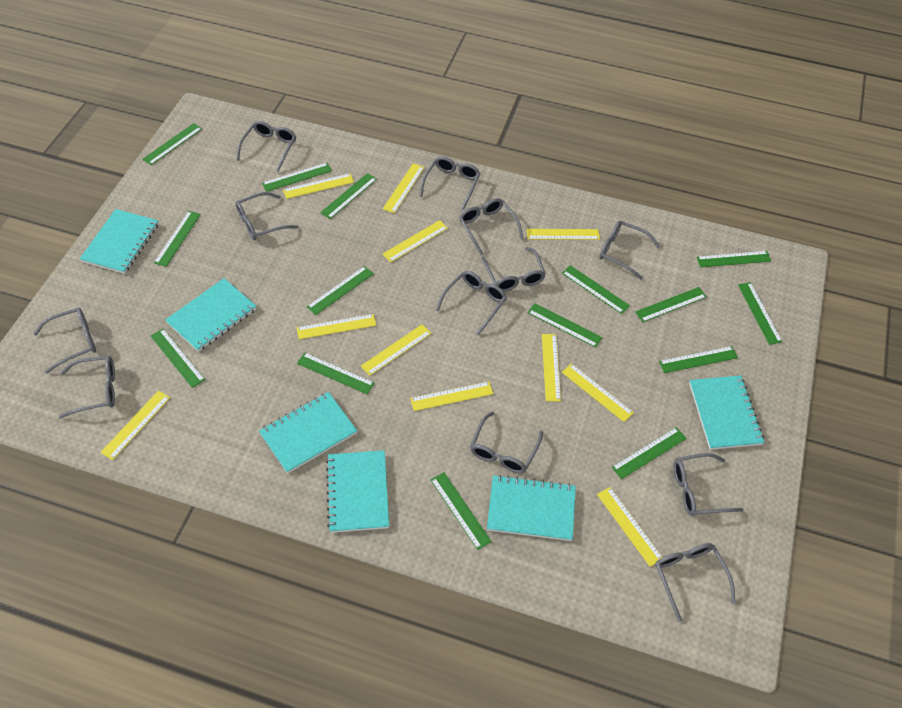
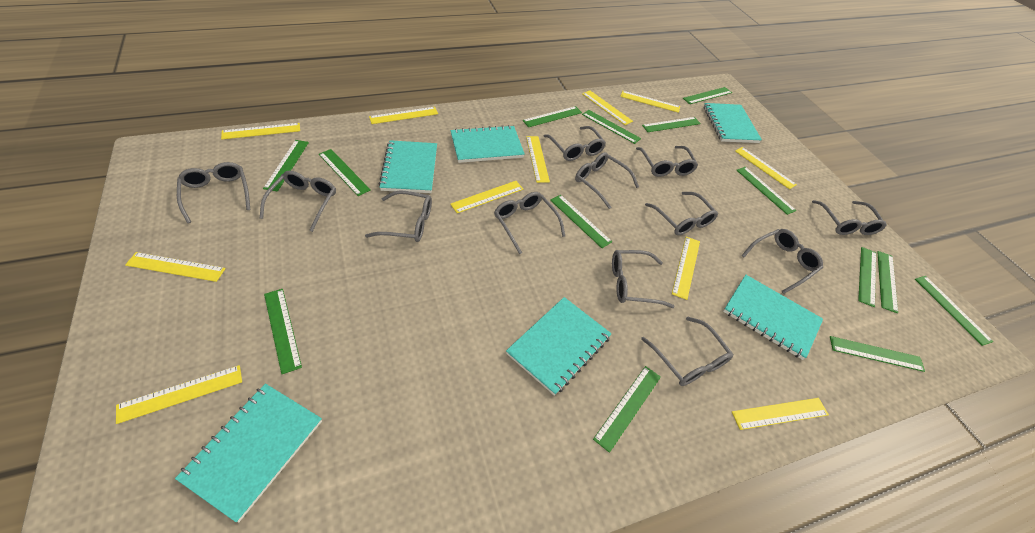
green ruler: [142,123,202,165] [151,329,205,388] [154,211,201,267] [262,163,332,192] [297,352,375,394] [307,266,374,315] [320,173,377,219] [431,472,492,550] [528,303,602,348] [562,265,630,314] [612,427,687,479] [635,287,707,322] [659,346,738,373] [697,251,771,267] [738,282,782,345] = 15 -> [263,140,309,191] [264,289,302,374] [319,149,371,196] [522,106,582,127] [550,195,612,248] [582,110,641,144] [593,366,661,453] [642,117,701,132] [683,87,732,104] [736,167,796,215] [830,336,925,372] [858,247,876,307] [877,251,898,313] [915,276,993,346] = 14

